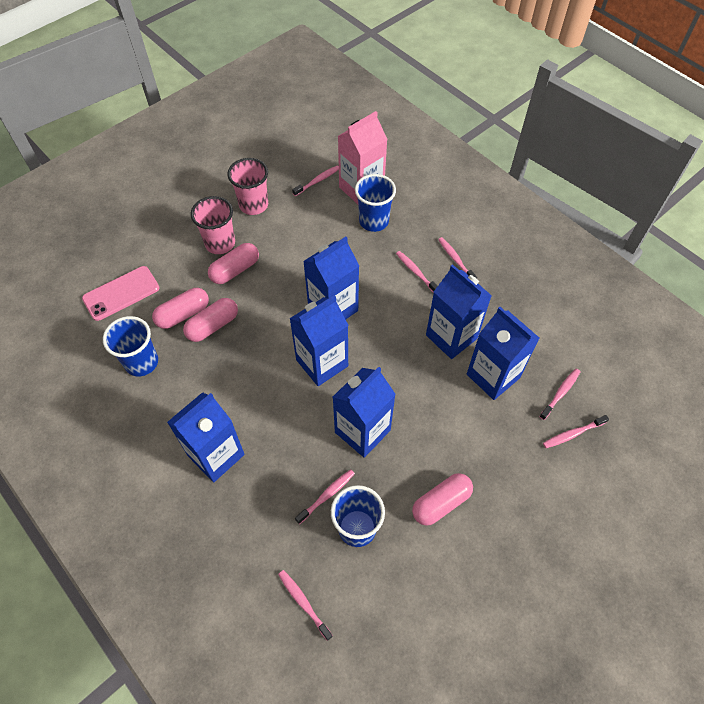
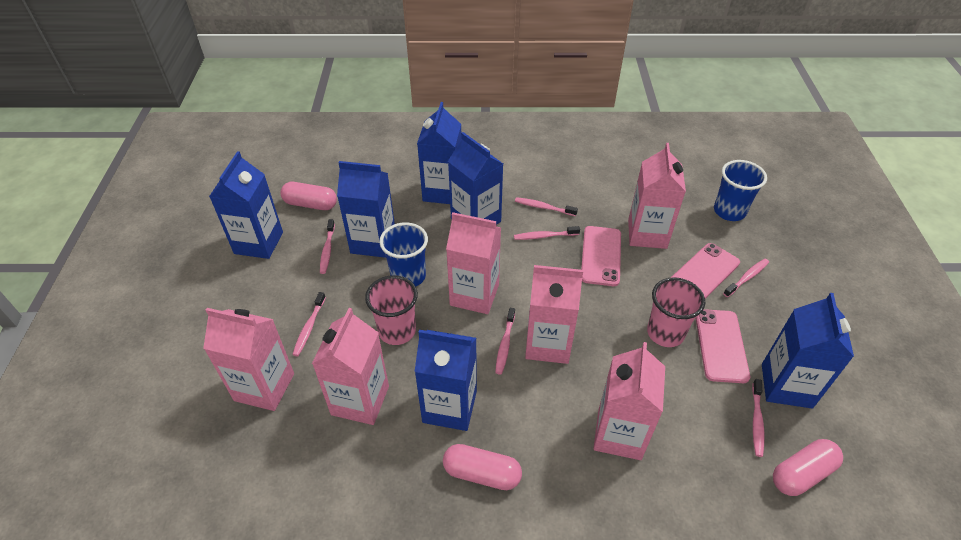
blue cup: [103,316,158,376] [331,485,385,547] [355,174,396,232] = 3 -> [379,222,428,287] [714,160,767,221] = 2
pink capsule: [152,288,209,329] [183,298,238,342] [208,243,259,284] [412,473,473,526] = 4 -> [281,182,337,210] [443,444,522,490] [773,439,843,496] = 3
pink carton: [338,111,388,204] = 1 -> [203,308,294,411] [312,308,389,425] [446,212,501,314] [525,265,583,364] [593,342,665,460] [628,143,686,249] = 6
pink phone: [82,266,160,321] = 1 -> [581,226,621,286] [671,243,740,299] [695,309,750,383] = 3

